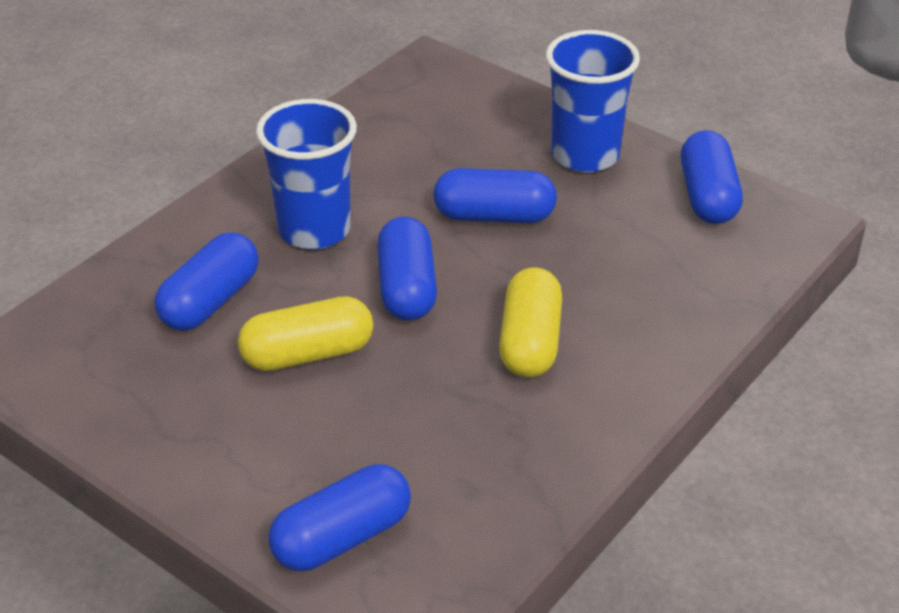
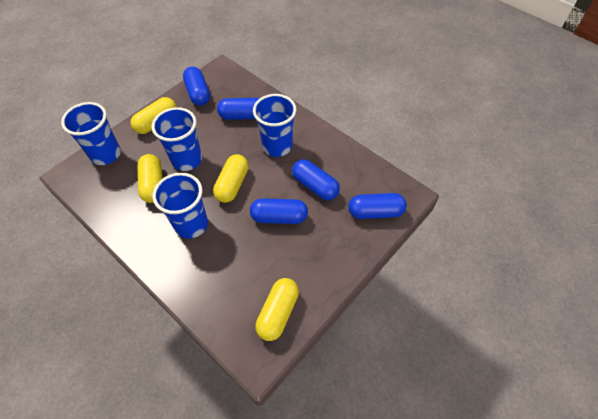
blue cup: [256,99,357,249] [546,30,640,173] = 2 -> [61,102,121,165] [152,107,202,171] [153,173,208,239] [253,94,297,157] = 4
yellow capsule: [238,296,373,371] [499,267,562,377] = 2 -> [131,97,176,134] [137,154,162,203] [213,154,249,203] [255,278,299,341] = 4

